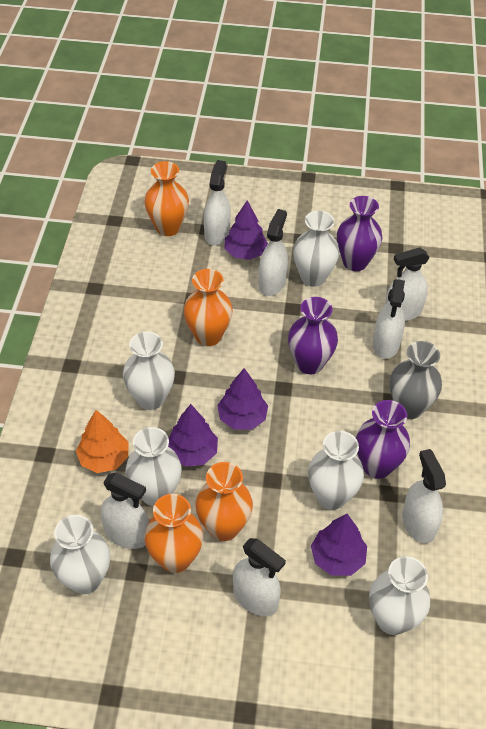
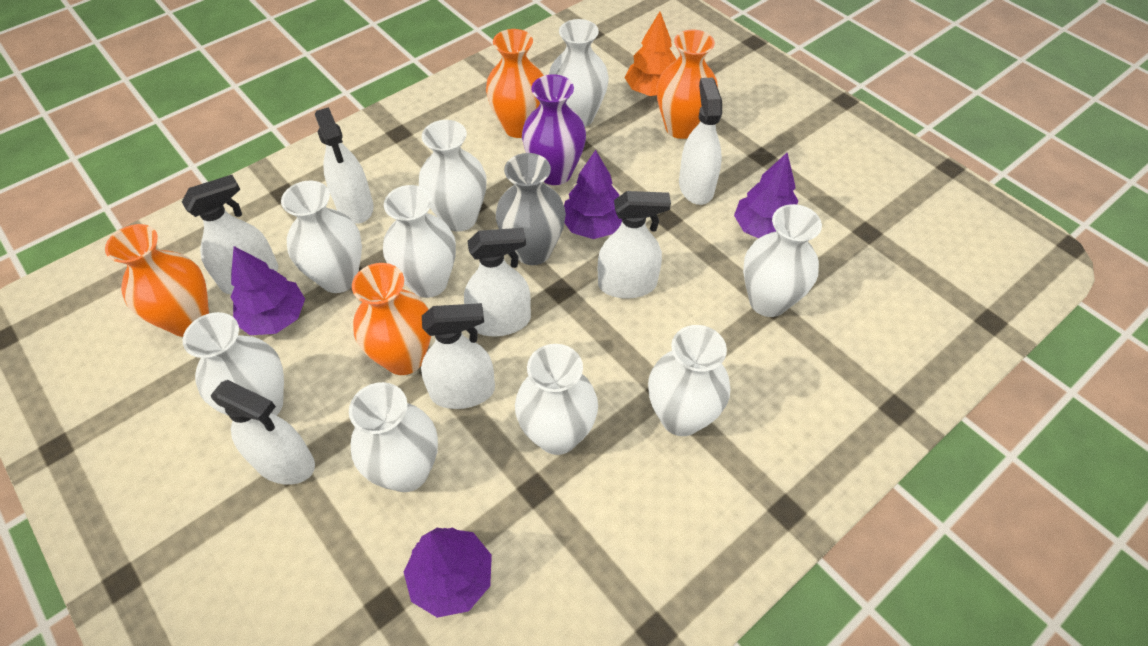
purple vase: [288,297,338,374] [337,196,382,271] [356,400,410,479] = 3 -> [522,74,586,185] = 1
white vase: [50,515,110,594] [123,331,175,410] [126,427,182,506] [293,211,339,287] [308,431,364,510] [369,556,430,635] = 6 -> [183,312,284,416] [281,181,362,293] [349,382,438,492] [383,185,456,298] [419,120,487,232] [515,344,598,455] [549,19,609,127] [648,325,730,436] [743,204,822,317] = 9

